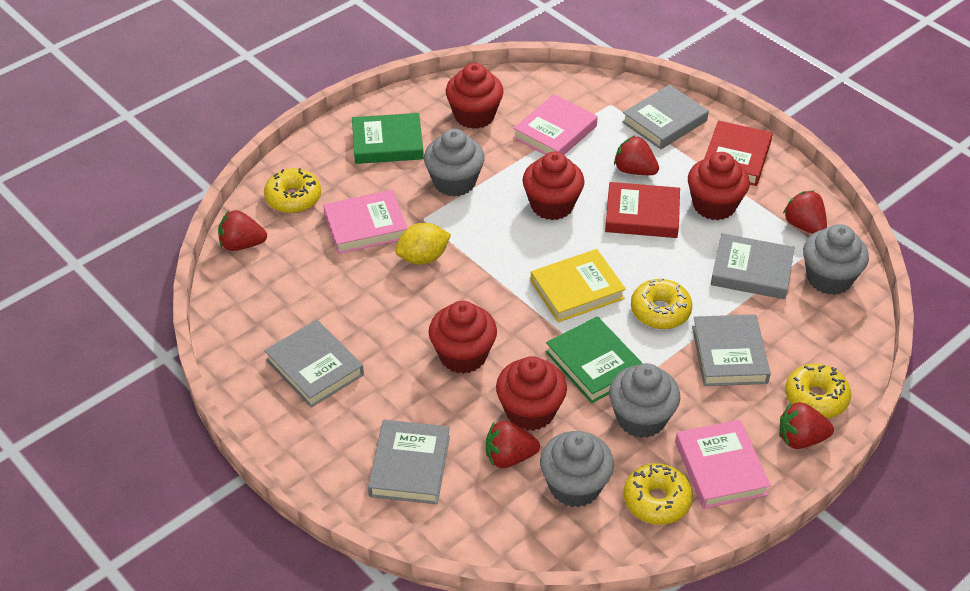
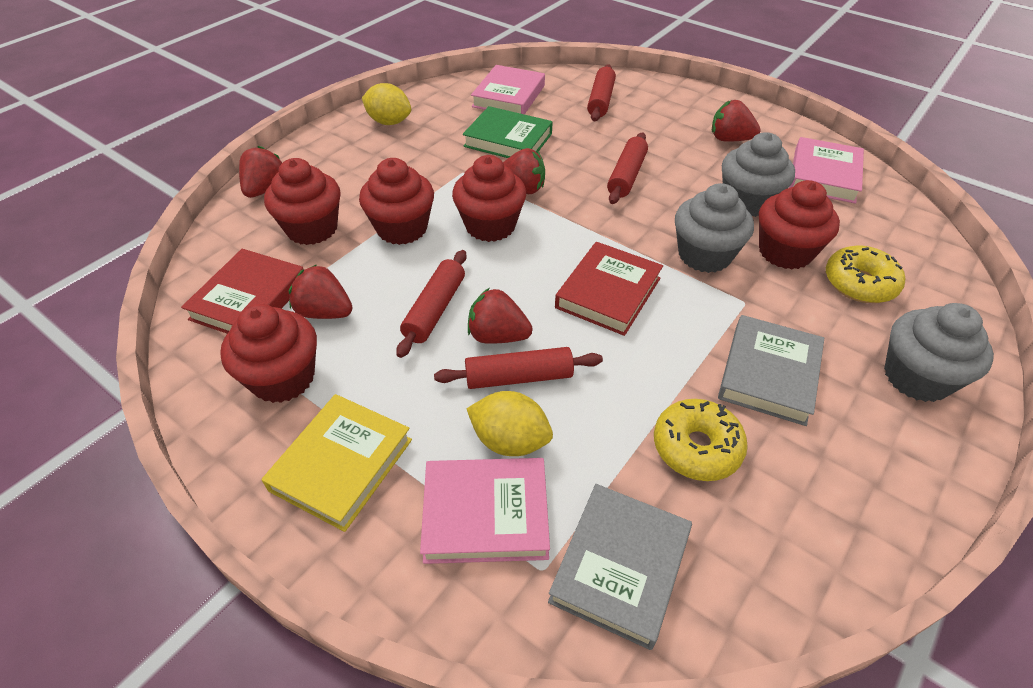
green book: [352,113,424,164] [546,316,643,403] = 2 -> [463,106,553,158] = 1
grey book: [264,320,364,408] [368,420,450,504] [622,85,709,149] [692,314,771,386] [711,233,795,299] = 5 -> [548,484,692,650] [718,315,824,426] = 2
grey cupcake: [424,129,485,197] [540,431,614,507] [609,363,680,438] [803,224,869,295] = 4 -> [675,183,754,273] [722,132,795,217] [884,303,994,402] = 3
red rolling pin: none = 0 -> [396,250,466,358] [434,347,603,389] [587,64,616,121] [607,133,648,204] = 4
yellow donut: [264,168,321,213] [623,463,693,525] [631,278,692,329] [785,364,851,418] = 4 -> [654,399,748,481] [826,245,905,303] = 2
yellow lemon: [395,223,451,265] = 1 -> [362,83,411,125] [467,391,553,456] = 2

